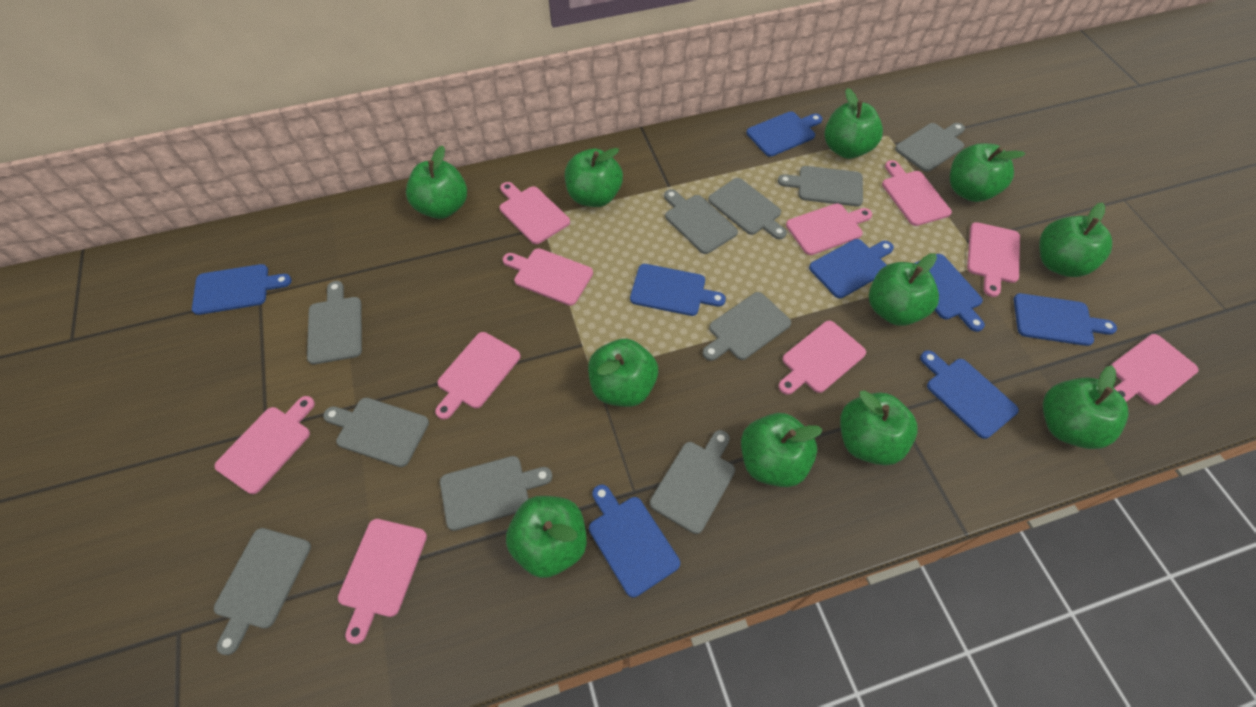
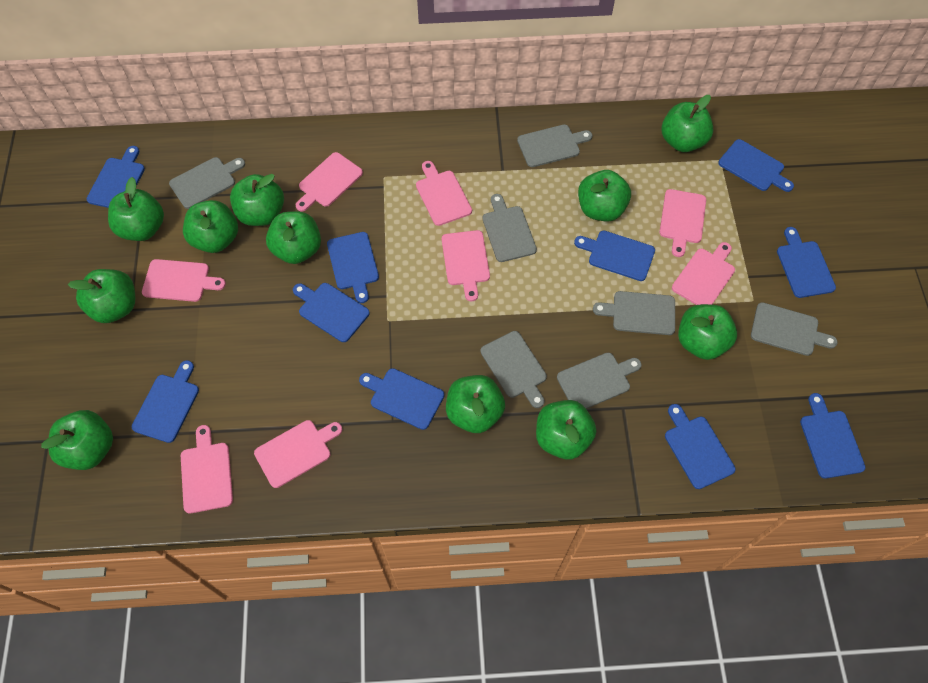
blue cutting board: [192,264,292,315] [589,485,680,597] [630,264,726,316] [746,111,822,157] [809,239,894,298] [915,254,985,332] [920,350,1019,439] [1014,293,1117,346] = 8 -> [87,146,145,208] [131,360,199,443] [293,283,370,342] [327,232,379,303] [359,368,444,430] [574,231,655,281] [665,404,736,489] [718,139,794,192] [777,227,836,298] [800,393,866,479] = 10
grey cutting board: [214,528,311,655] [307,281,362,364] [323,398,429,467] [440,456,552,531] [650,430,735,534] [664,189,738,254] [703,292,791,361] [708,178,787,239] [778,166,863,206] [895,123,965,172] = 10 -> [169,157,245,209] [480,331,547,408] [482,194,537,262] [517,124,593,167] [557,353,642,409] [593,291,675,335] [751,302,838,356] = 7
pink cutting board: [214,396,315,494] [338,519,427,644] [435,332,520,420] [500,182,570,244] [503,248,593,306] [778,321,866,395] [786,203,872,255] [882,160,952,226] [967,222,1020,297] [1110,334,1198,405] = 10 -> [142,259,226,302] [181,425,233,514] [254,420,342,488] [296,152,363,212] [416,161,472,226] [442,230,490,301] [660,189,706,257] [672,242,735,305] = 8

